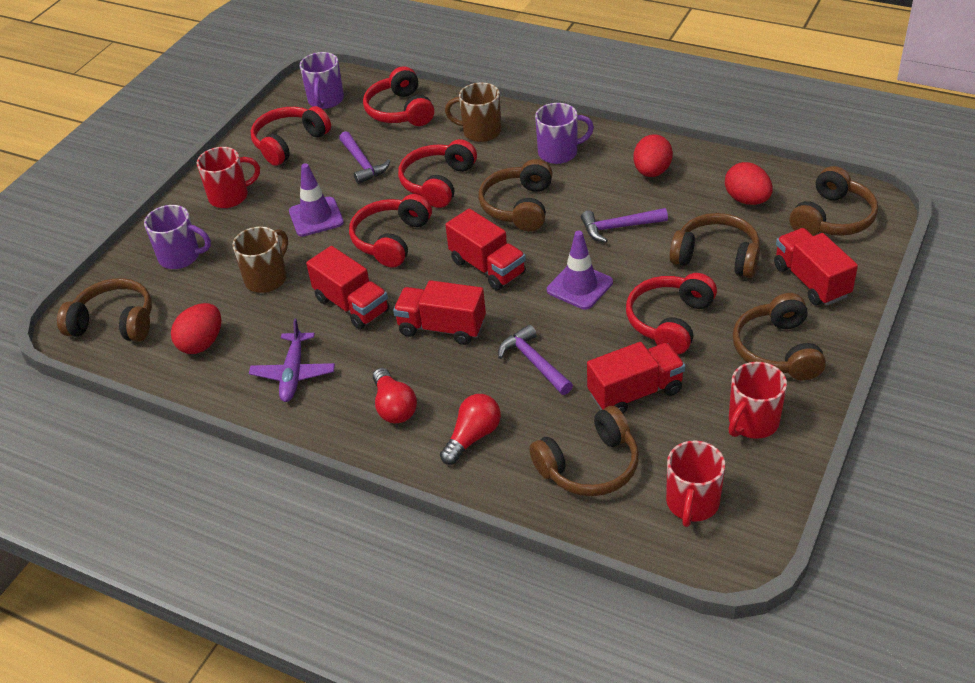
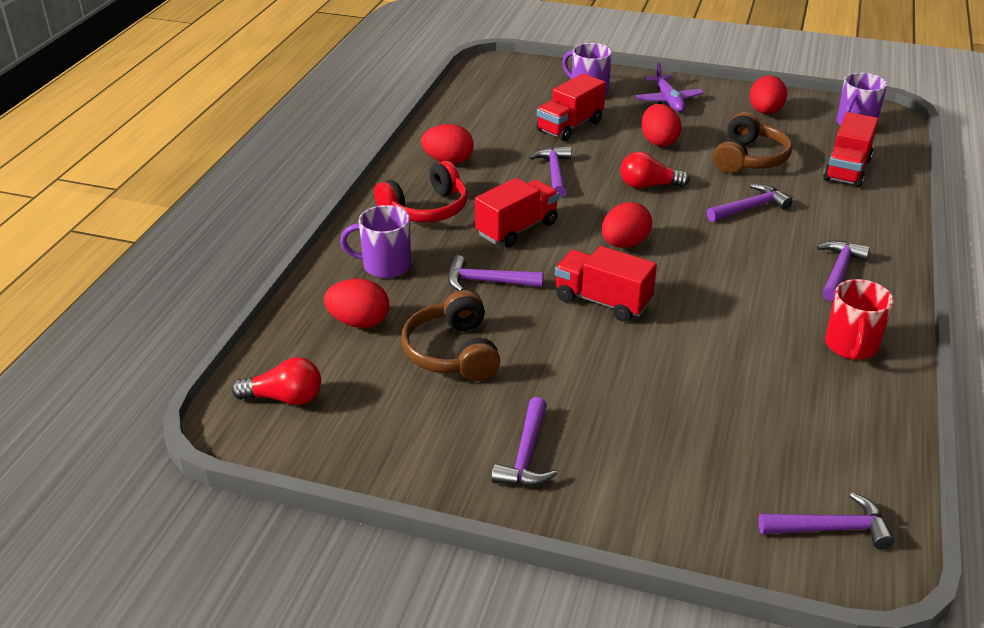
brown headphones: [57,278,152,342] [479,159,552,231] [530,406,639,496] [669,213,760,278] [733,293,826,380] [790,166,878,236] = 6 -> [401,290,500,381] [713,112,792,173] = 2
brown mug: [232,226,288,293] [445,82,502,142] = 2 -> none = 0
purple hammer: [339,131,390,184] [498,324,573,395] [581,208,668,243] = 3 -> [448,255,543,291] [491,397,557,486] [529,146,572,197] [707,184,793,222] [758,493,895,550] [817,241,870,301] = 6
purple traffic cone: [289,163,344,237] [547,231,613,310] = 2 -> none = 0
red egg: [171,303,221,354] [634,134,673,177] [725,162,772,205] = 3 -> [324,279,389,328] [421,124,474,164] [602,202,652,248] [642,104,681,147] [750,75,787,114] = 5
red headphones: [251,106,331,166] [349,194,432,268] [363,66,434,126] [398,139,477,208] [626,273,717,355] = 5 -> [374,161,468,222] = 1
red mug: [197,147,260,208] [666,440,725,527] [729,362,787,439] = 3 -> [825,279,894,360] = 1
red truck: [306,246,390,330] [393,280,486,345] [445,209,526,290] [587,342,685,414] [774,228,858,305] = 5 -> [475,178,559,248] [537,74,606,141] [555,246,657,322] [823,112,878,187] = 4

